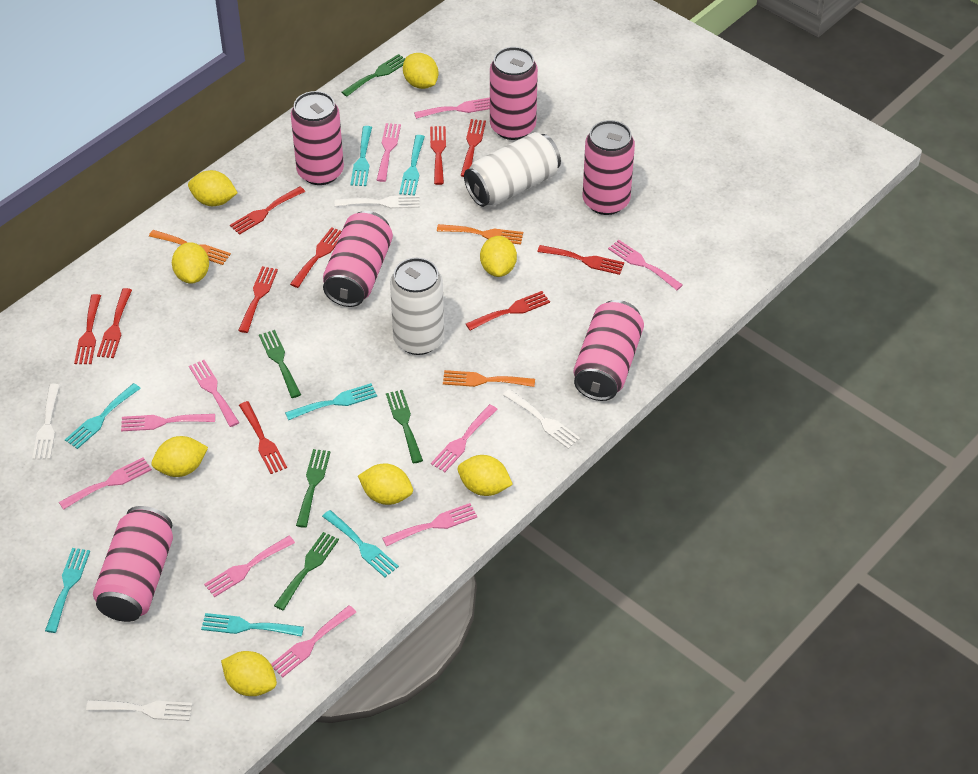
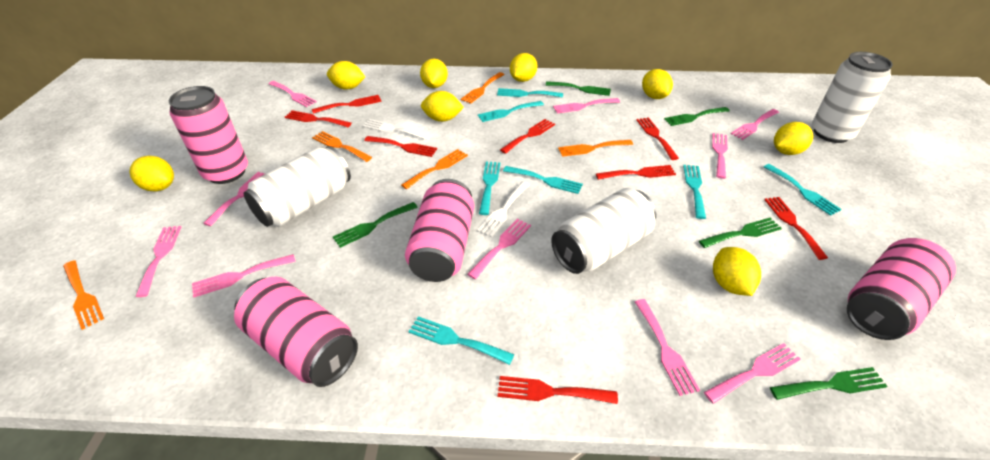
orange fork: [149,230,231,265] [437,224,523,245] [443,370,535,387] = 3 -> [63,260,104,330] [312,131,372,162] [401,149,468,189] [461,72,505,104] [558,140,633,157] = 5
pink can: [93,506,173,622] [291,91,344,185] [323,211,393,307] [490,47,538,140] [574,300,644,401] [583,120,635,215] = 6 -> [169,86,248,184] [234,277,358,387] [405,179,474,282] [847,238,956,340] = 4
red fork: [74,294,101,364] [97,288,132,358] [230,186,305,235] [238,266,278,333] [239,401,287,474] [290,227,342,288] [430,126,446,185] [461,119,486,177] [466,291,550,330] [537,245,624,275] = 10 -> [285,110,352,127] [312,95,381,114] [364,136,437,157] [498,376,618,404] [500,119,555,154] [596,165,676,180] [636,117,679,160] [764,197,828,260] = 8
white can: [390,258,444,355] [464,132,561,207] = 2 -> [244,146,351,227] [551,188,656,274] [812,52,893,143] = 3
white fork: [32,384,60,459] [86,700,193,721] [335,195,420,209] [503,389,580,449] = 4 -> [363,119,431,140] [477,181,529,237] = 2

